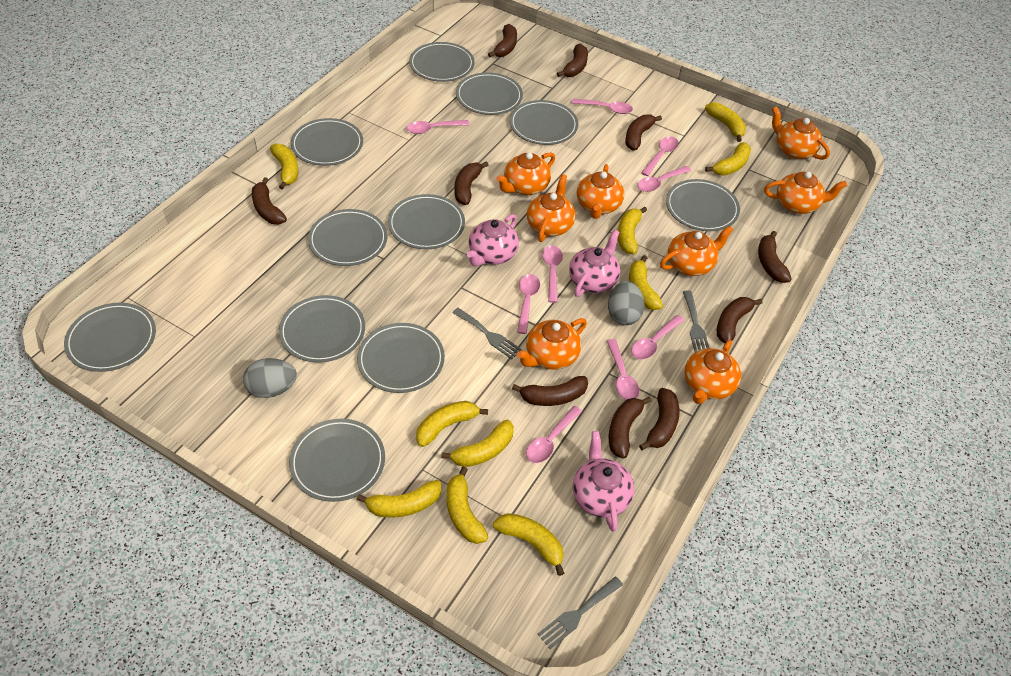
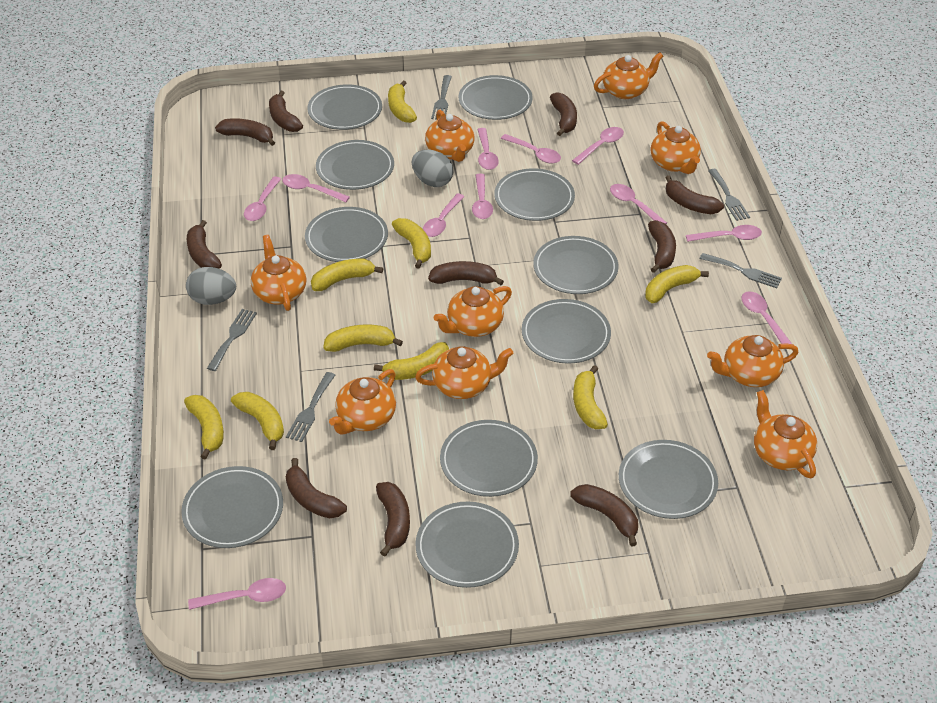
grey fork: [452,308,522,359] [538,577,623,649] [683,291,709,352] = 3 -> [207,309,257,371] [286,372,335,442] [431,75,452,120] [700,253,782,288] [708,169,750,221] = 5
orange teapot: [496,152,555,195] [516,318,587,370] [527,174,576,242] [577,164,624,219] [660,226,733,276] [685,340,741,404] [764,172,847,214] [772,107,830,160] = 8 -> [251,235,306,311] [329,369,396,434] [415,346,513,399] [425,110,474,162] [434,286,512,337] [594,52,663,99] [650,121,701,174] [707,335,798,387] [754,390,817,478] = 9
pink spoon: [407,120,470,134] [517,274,540,334] [526,406,582,463] [542,245,563,303] [572,98,633,114] [607,339,640,400] [631,315,684,359] [637,166,691,192] [641,136,679,176] = 9 -> [188,578,286,610] [244,177,281,221] [282,174,350,202] [423,193,465,237] [472,174,493,219] [477,128,499,170] [501,134,561,164] [572,127,624,165] [610,184,667,224] [686,225,762,242] [741,291,792,344] = 11
pink teapot: [467,214,519,266] [569,230,621,297] [573,431,634,532] = 3 -> none = 0
yellow banana: [270,144,298,190] [357,480,441,518] [416,401,488,447] [441,420,514,467] [447,467,488,544] [493,513,564,576] [618,207,647,254] [629,255,663,310] [705,102,746,142] [705,142,751,176] = 10 -> [184,395,224,460] [231,392,284,450] [311,259,383,291] [324,324,403,352] [374,342,449,380] [388,81,417,123] [392,218,431,269] [573,365,608,429] [645,265,709,303] = 9

